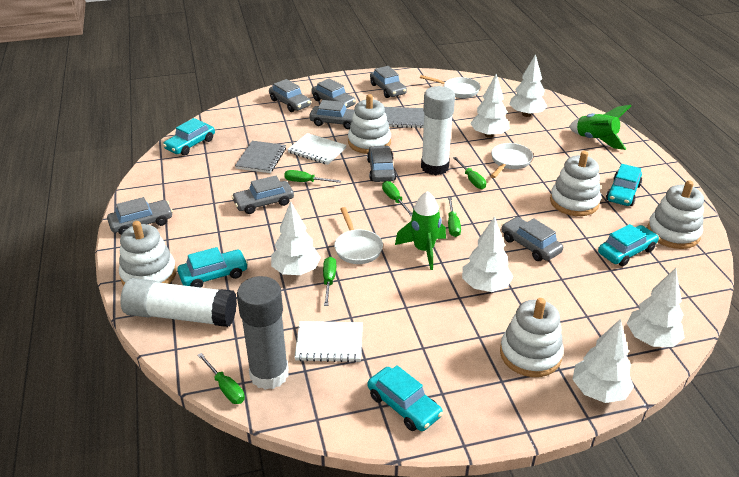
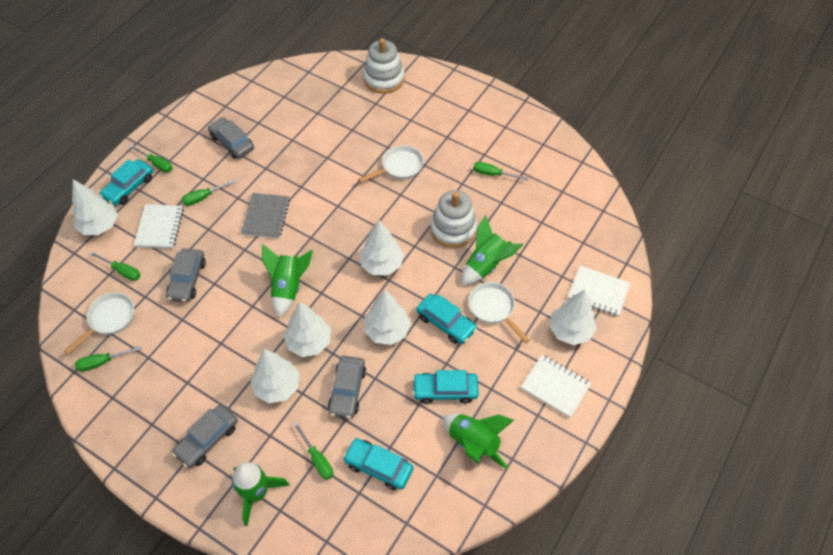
green rocket: [395,191,446,270] [569,105,631,150] = 2 -> [232,462,290,526] [262,244,313,318] [442,414,514,469] [462,215,523,285] = 4
grey car: [107,197,173,235] [231,176,294,214] [269,79,311,112] [309,100,355,129] [311,78,356,108] [367,146,396,182] [370,66,407,98] [501,217,563,261] = 8 -> [166,248,206,303] [172,405,238,468] [208,117,254,159] [328,356,366,419] = 4
grey glue stick: [237,276,289,390] = 1 -> none = 0
grey notebook: [235,141,286,173] [384,107,424,128] = 2 -> [241,193,290,238] = 1
turquoise car: [163,118,215,155] [178,247,248,288] [367,365,443,431] [598,224,659,266] [606,164,642,206] = 5 -> [99,159,154,206] [343,438,414,490] [412,370,479,404] [416,294,477,344] = 4
white glue stick: [120,278,237,327] [421,86,455,175] = 2 -> none = 0
white notebook: [287,133,347,165] [294,321,363,362] = 2 -> [134,204,184,249] [521,355,592,418] [568,266,630,317] = 3
white stacking toy: [119,221,176,286] [348,94,391,154] [500,298,564,377] [550,151,601,216] [647,180,704,249] = 5 -> [363,38,405,94] [430,190,477,248] = 2

